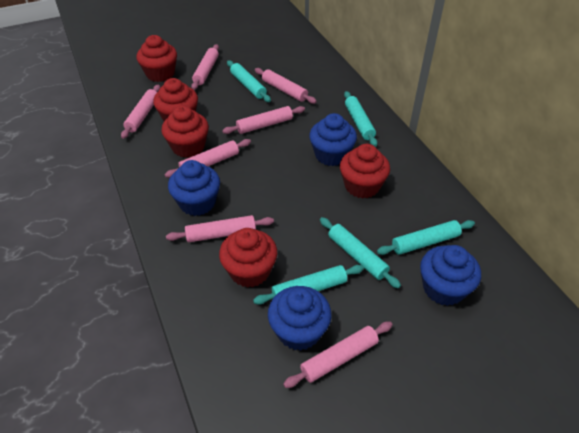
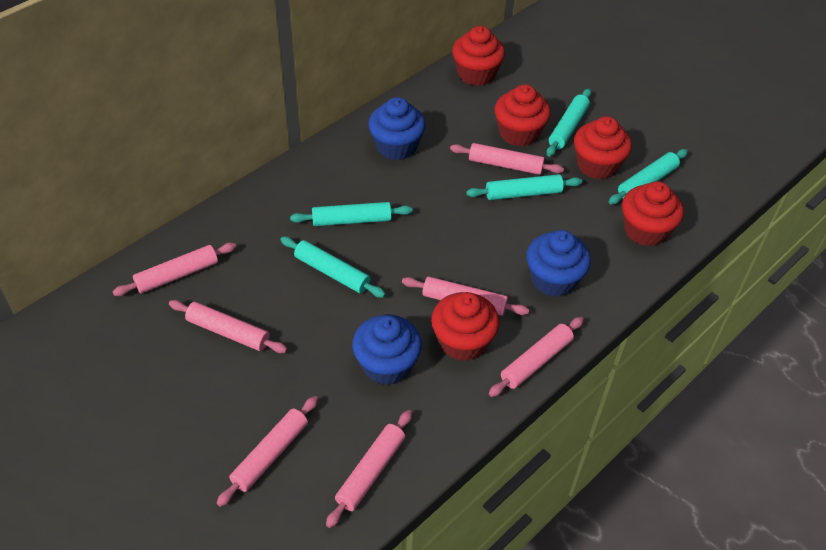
blue cupcake: [168,160,220,216] [268,286,332,351] [309,113,357,166] [420,245,481,306] = 4 -> [352,315,422,385] [369,97,426,160] [527,230,591,297] = 3

